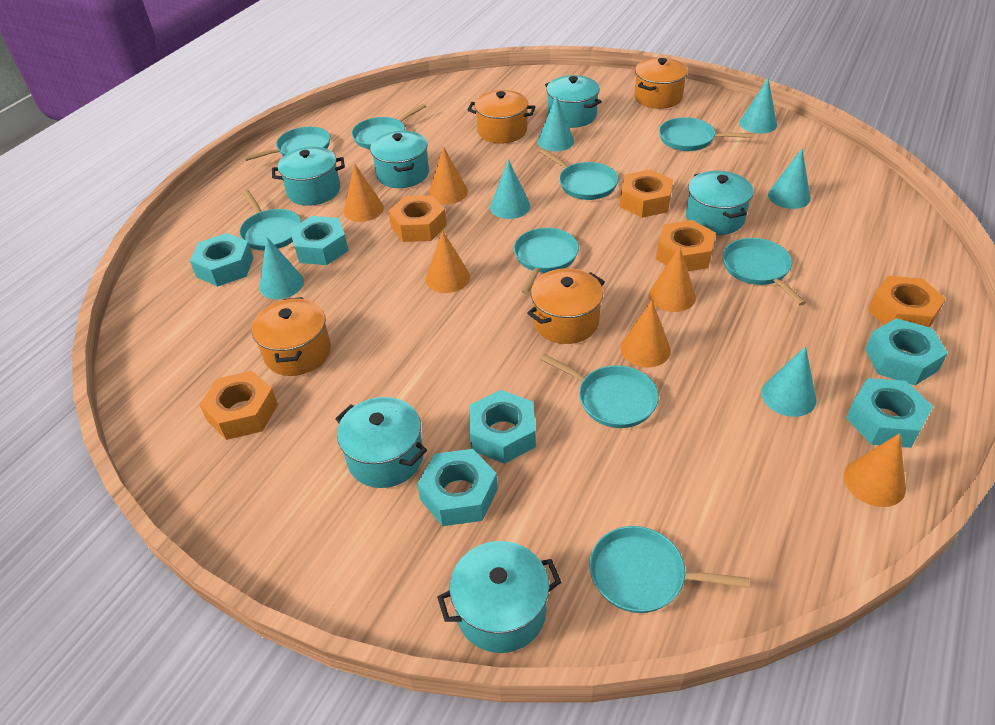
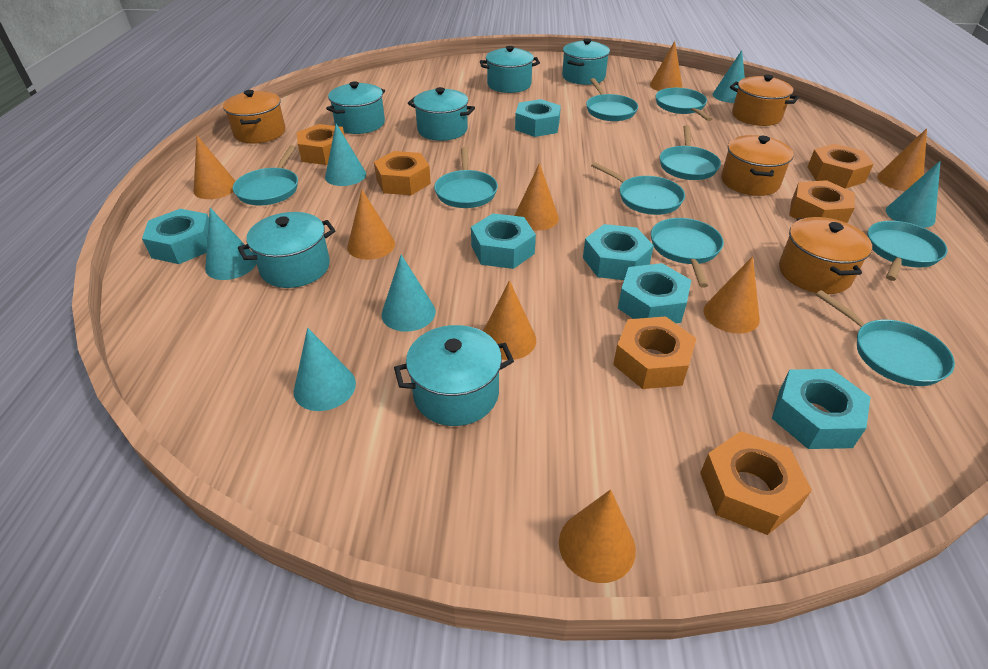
orange cone: [344,163,384,222] [426,230,470,293] [429,146,468,204] [620,300,671,368] [649,247,696,312] [844,433,906,507] = 6 -> [194,136,235,199] [347,190,395,260] [483,280,536,360] [514,163,559,231] [559,489,636,583] [650,41,682,91] [703,256,760,334] [877,128,927,191] = 8
orange nut: [199,371,278,440] [388,195,447,242] [620,170,673,218] [656,220,716,272] [868,276,946,327] = 5 -> [297,124,345,165] [374,151,431,195] [613,316,697,389] [700,431,812,535] [789,180,855,223] [807,144,874,189] = 6

